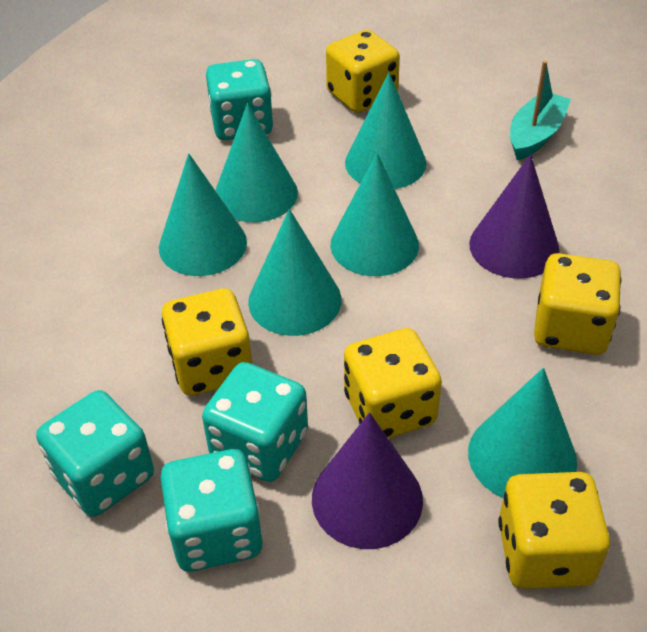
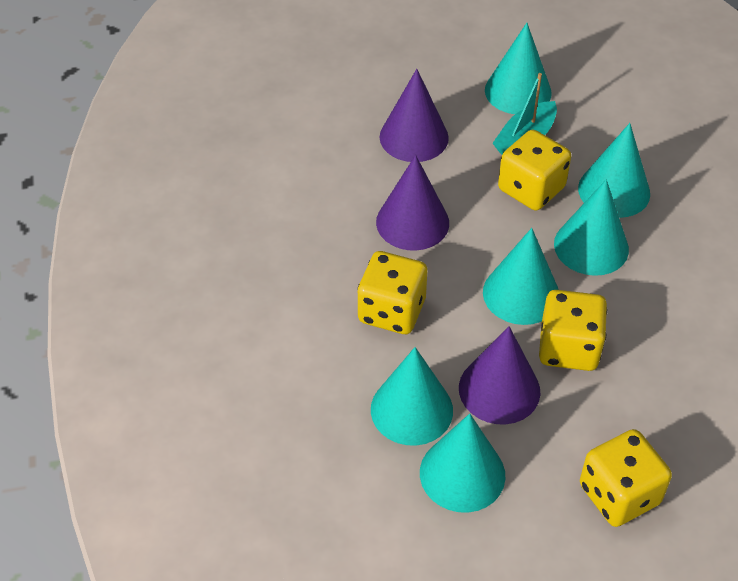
purple cone: [312,412,423,549] [469,154,559,279] = 2 -> [376,155,449,251] [380,69,449,162] [459,326,540,425] = 3
turquoise dice: [36,390,154,517] [160,449,263,572] [202,362,308,482] [206,59,273,140] = 4 -> none = 0
yellow dice: [162,288,252,396] [326,30,400,113] [344,328,442,438] [498,472,610,589] [534,253,621,355] = 5 -> [358,251,427,334] [498,130,571,211] [539,290,607,371] [580,429,672,527] = 4

